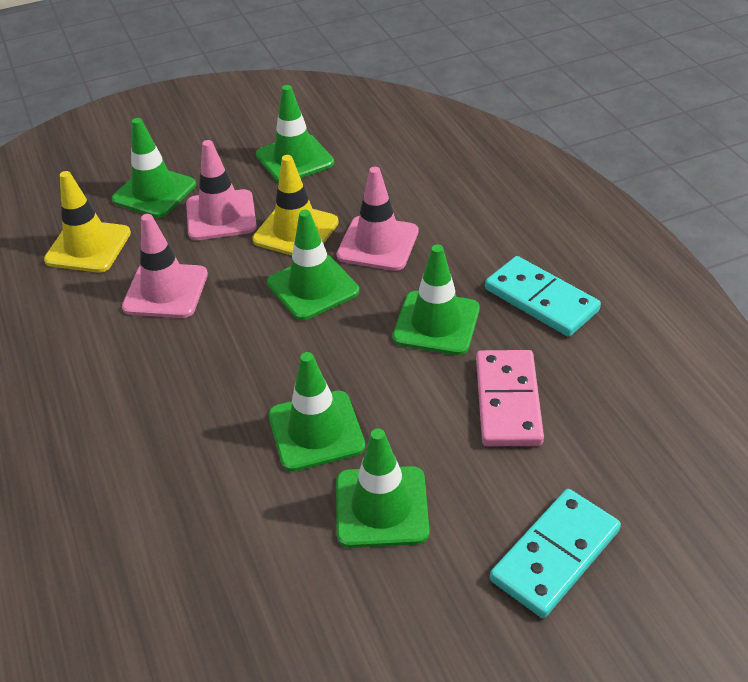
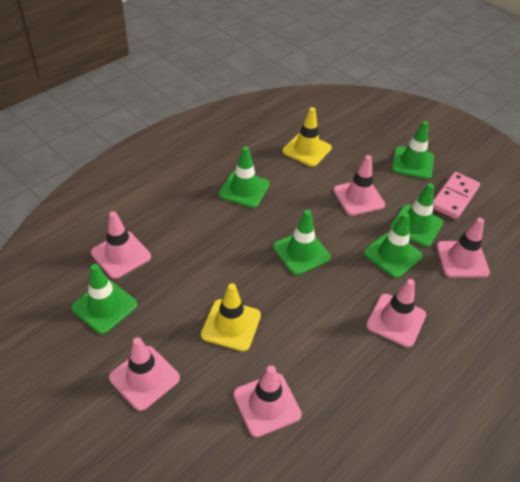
pink traffic cone: [122,214,208,318] [186,140,257,240] [337,167,418,271] = 3 -> [91,211,151,279] [109,337,180,411] [233,366,302,437] [333,155,385,216] [366,279,426,348] [436,218,490,278] = 6
turquoise domino: [485,256,601,337] [490,489,621,618] = 2 -> none = 0

